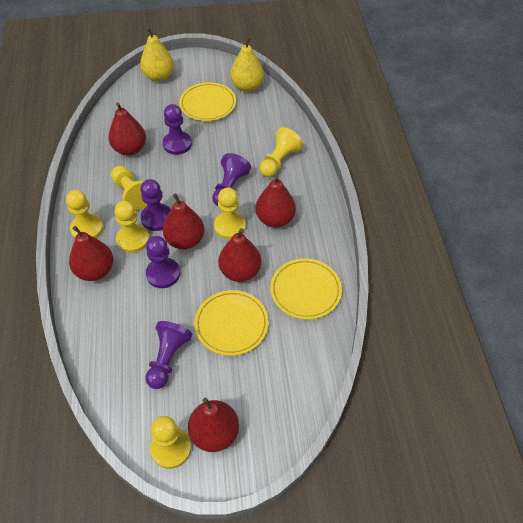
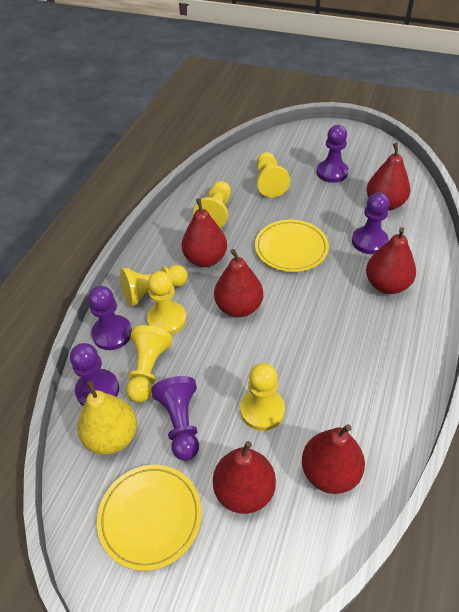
yellow pear: [140,27,174,82] [230,37,264,92] = 2 -> [77,381,137,455] = 1
yellow plate: [179,82,236,121] [194,290,269,356] [270,258,342,319] = 3 -> [97,465,202,571] [255,220,329,272] = 2

